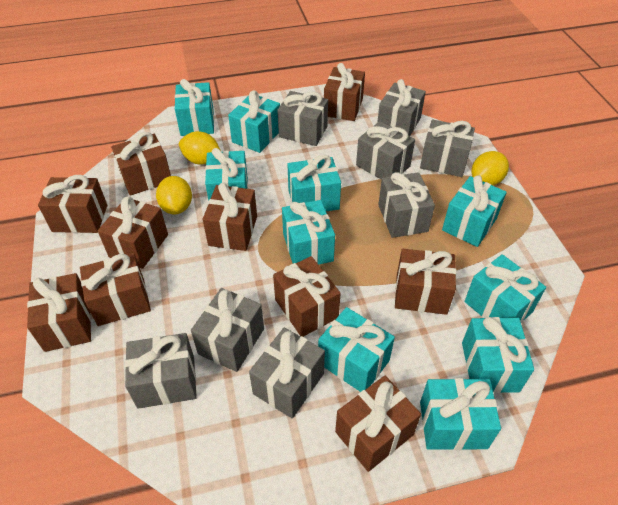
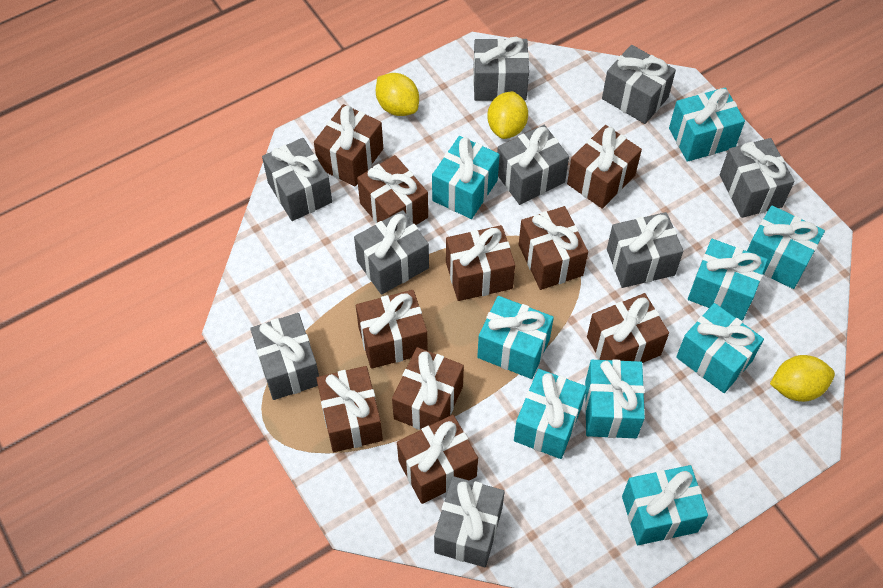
grey gift: [125,333,197,409] [191,288,264,372] [249,328,325,419] [277,91,328,146] [356,121,415,180] [377,79,426,136] [378,172,435,238] [420,120,475,177] = 8 -> [250,313,319,400] [262,138,332,221] [354,210,429,295] [434,476,505,567] [473,37,529,101] [497,125,569,205] [602,45,676,124] [607,212,683,288] [720,138,795,218] = 9
turquoise gift: [175,79,214,136] [205,148,248,201] [228,90,280,153] [282,200,335,265] [287,155,341,211] [318,307,395,392] [420,378,501,450] [442,176,507,247] [462,317,534,393] [465,254,546,323] = 10 -> [432,136,500,219] [477,296,554,379] [514,369,587,459] [585,359,645,438] [622,465,708,545] [669,87,745,162] [676,303,764,393] [688,239,768,320] [747,205,825,289] = 9

